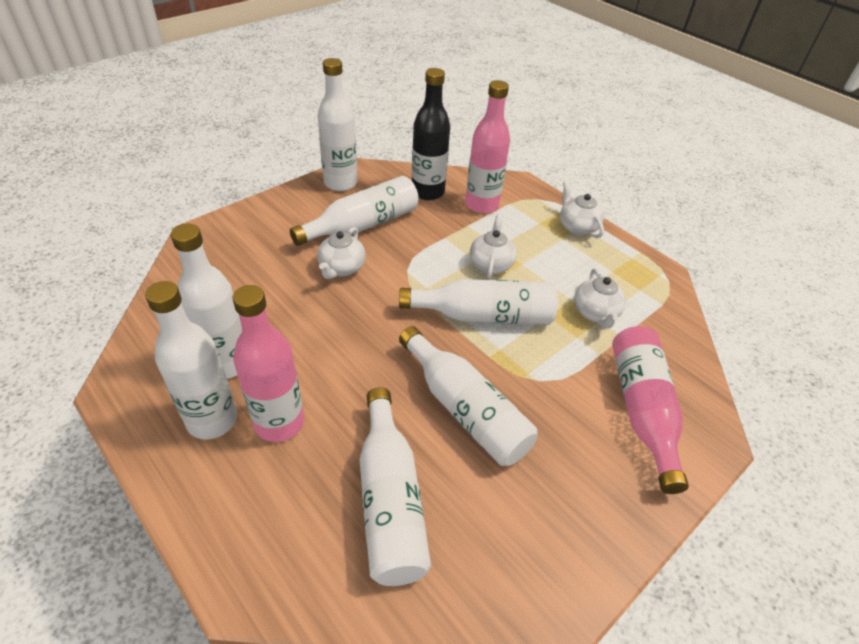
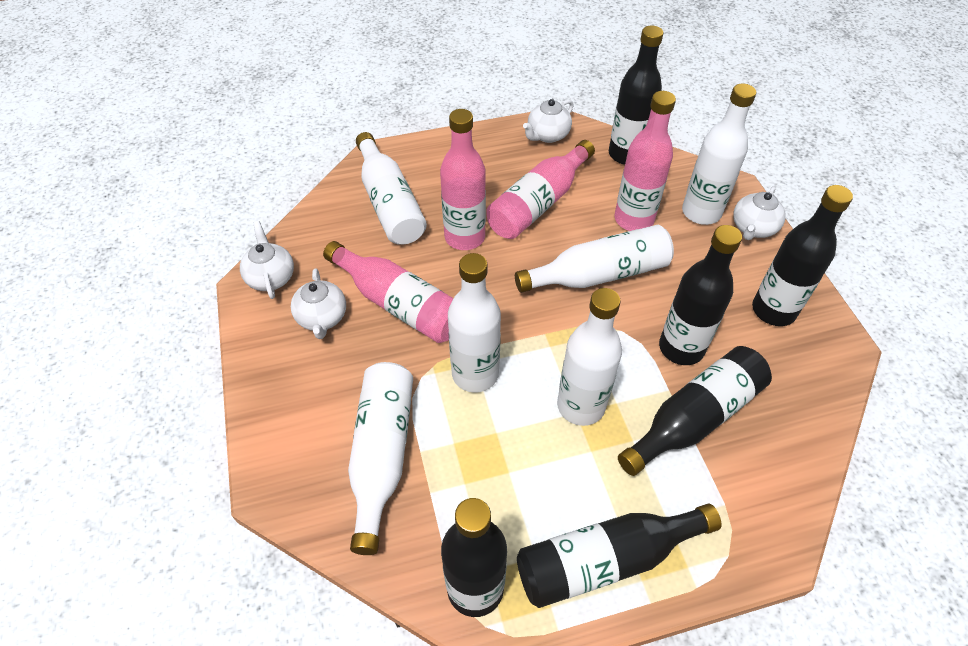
black bottle: [412,68,450,200] = 1 -> [441,498,507,617] [517,503,721,608] [609,26,663,165] [618,346,772,476] [659,225,742,365] [752,185,853,326] = 6
pink bottle: [232,285,304,442] [465,80,510,213] [612,326,689,494] = 3 -> [323,241,454,343] [440,109,486,250] [486,140,595,239] [614,91,676,231] = 4
white bottle: [145,281,237,440] [171,224,242,379] [290,176,419,246] [318,58,357,191] [359,387,431,586] [399,279,558,325] [399,326,537,466] = 7 -> [348,362,413,555] [356,132,427,245] [448,253,501,393] [515,225,674,293] [557,288,622,426] [682,83,756,225] = 6

